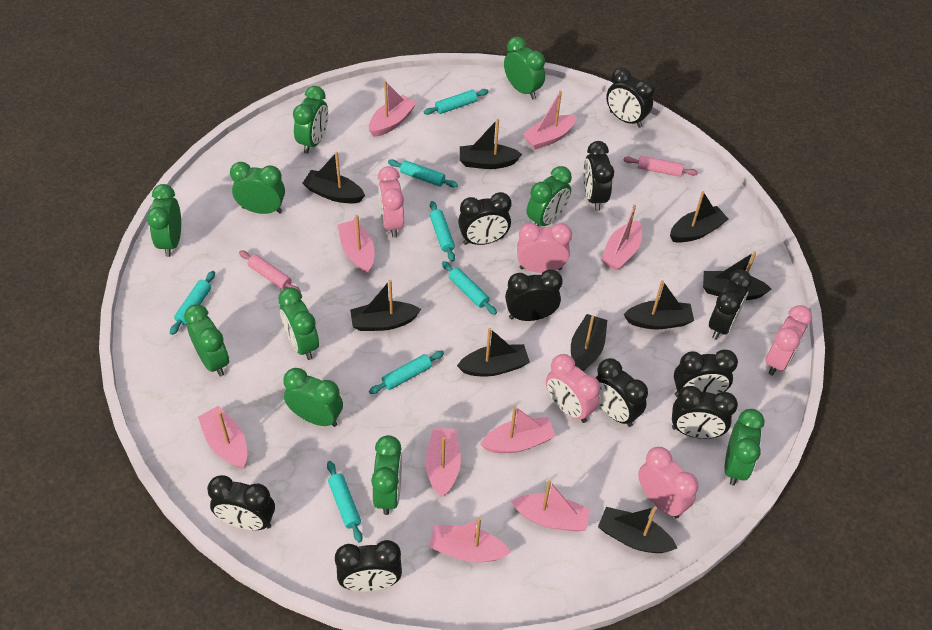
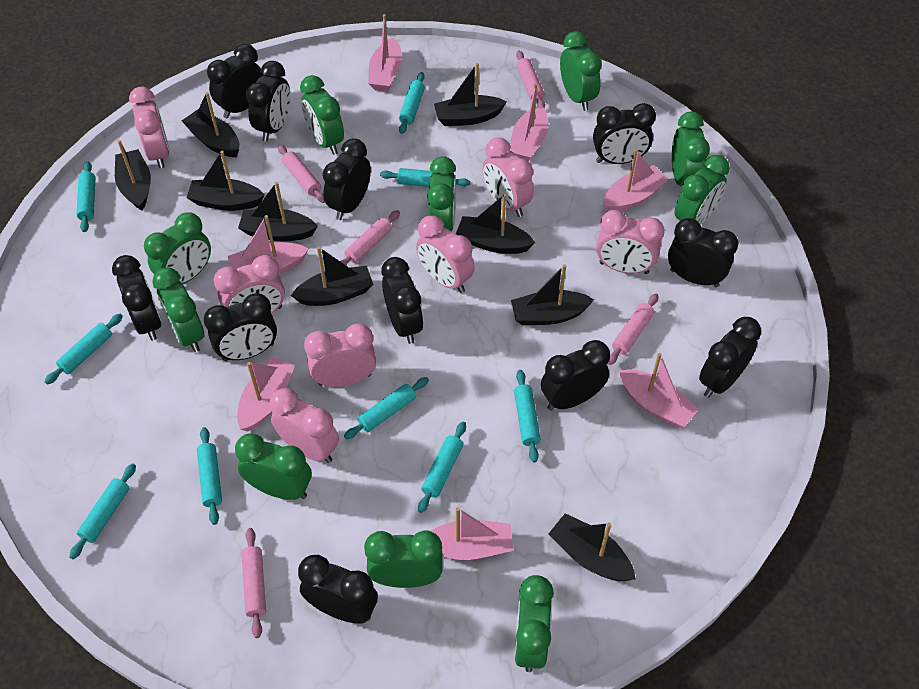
black clock: [207,475,275,530] [335,540,402,591] [458,192,512,245] [505,269,563,321] [583,141,614,211] [595,358,648,427] [606,67,655,128] [672,386,738,439] [674,349,738,397] [709,270,752,340] = 10 -> [112,255,162,341] [204,293,277,361] [207,44,264,118] [246,61,290,142] [298,555,378,624] [323,138,371,220] [382,257,424,344] [541,340,610,410] [593,103,656,164] [668,218,738,287] [699,317,761,398] = 11
pink boat: [198,406,247,469] [338,215,374,274] [369,81,416,137] [425,428,461,498] [429,517,511,562] [480,406,556,453] [511,480,590,532] [523,91,577,150] [601,205,642,271] = 9 -> [228,215,309,274] [237,357,295,432] [368,14,403,92] [431,507,513,560] [509,83,548,161] [603,149,669,212] [619,353,699,428] = 7
pink clock: [378,166,404,238] [517,223,572,273] [546,354,600,423] [638,447,698,518] [765,305,812,376] = 5 -> [129,87,170,168] [214,255,285,314] [269,388,339,463] [304,324,376,387] [416,216,475,293] [482,137,534,217] [596,210,664,274] = 7
pink rolling pin: [239,250,301,293] [623,156,698,177] = 2 -> [241,528,266,638] [278,145,325,203] [340,210,400,265] [516,51,545,109] [608,293,658,365] = 5
turquoise rolling pin: [170,271,215,335] [327,461,363,543] [369,351,444,394] [388,159,458,188] [424,89,488,115] [430,201,455,262] [442,261,497,315] = 7 -> [44,314,123,385] [69,463,136,559] [76,161,95,232] [197,427,222,525] [344,377,429,439] [380,168,470,187] [399,72,425,134] [418,422,466,513] [514,370,541,463] = 9

